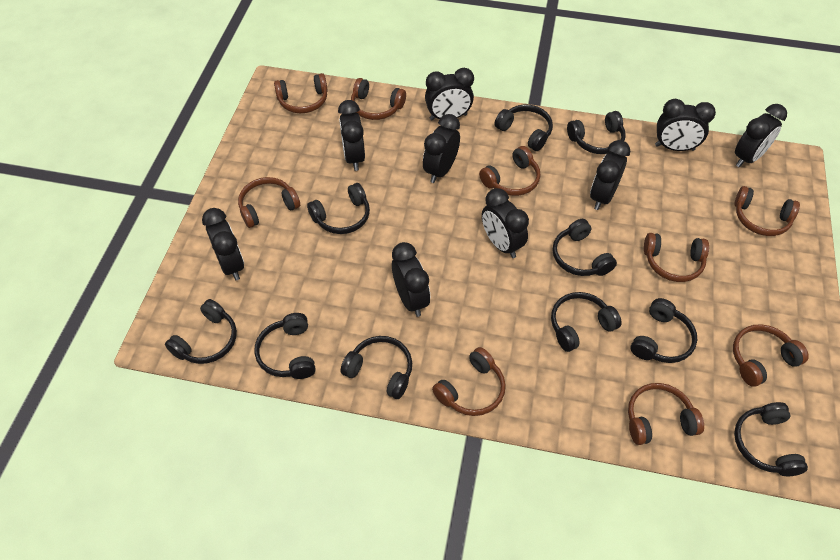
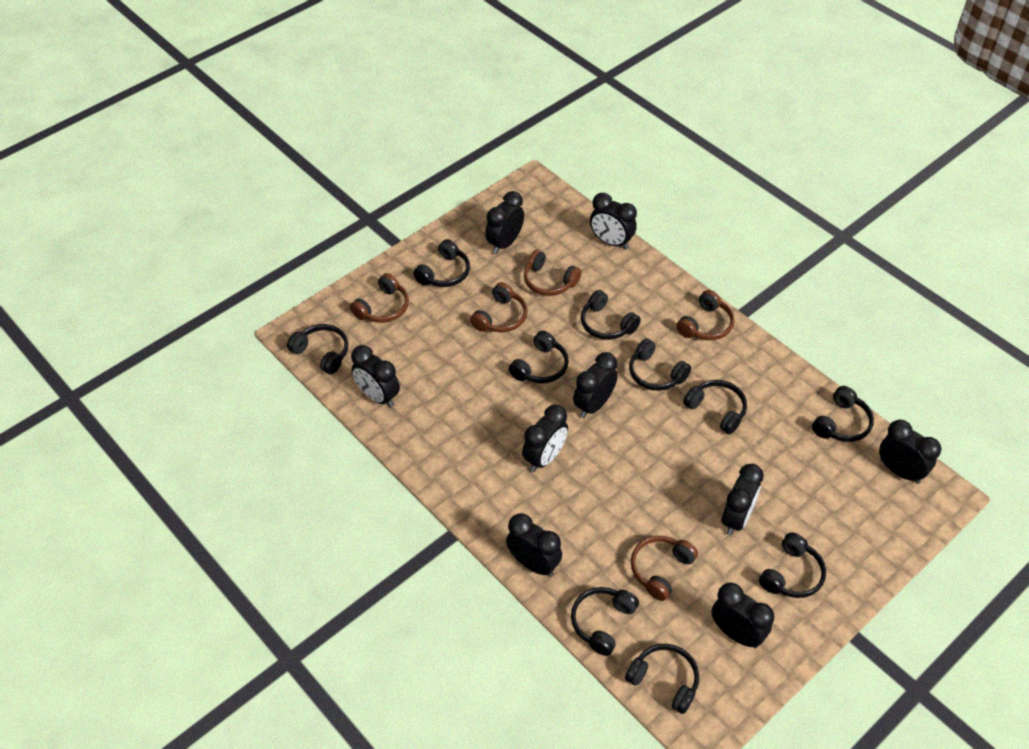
brown headphones: [238,177,300,228] [274,73,328,113] [351,78,406,120] [432,347,506,416] [479,146,540,196] [628,383,704,445] [644,233,709,282] [733,324,809,387] [735,186,800,236] = 9 -> [350,273,409,323] [470,282,528,333] [524,250,582,296] [631,536,698,601] [676,290,735,340] = 5

